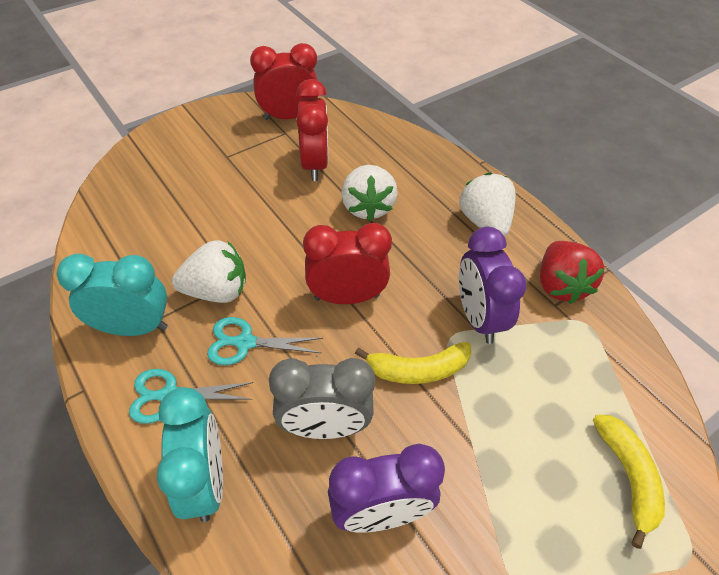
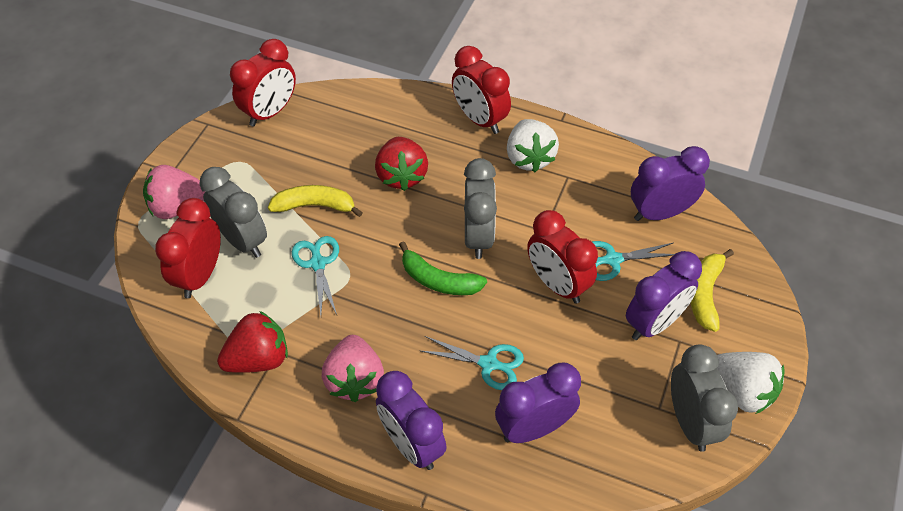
green banana: none = 0 -> [399,241,487,295] = 1
grey clock: [269,358,375,439] = 1 -> [199,167,267,258] [464,158,497,259] [671,344,738,452] = 3
pink strawberry: none = 0 -> [143,165,205,219] [322,335,384,402] = 2
purple clock: [328,444,445,533] [459,227,526,344] = 2 -> [376,371,447,470] [495,362,581,443] [626,251,702,340] [631,146,710,221] = 4
red clock: [250,43,318,120] [296,79,328,181] [303,223,392,304] = 3 -> [155,198,221,298] [230,39,296,127] [452,46,511,134] [527,210,598,304] = 4
red strawberry: [540,241,605,304] = 1 -> [217,311,288,373] [375,137,428,191] = 2
turquoise clock: [57,254,167,336] [157,387,223,522] = 2 -> none = 0
turquoise scissors: [129,369,254,424] [207,317,323,365] = 2 -> [292,236,339,315] [421,336,524,390] [592,241,674,281] = 3
white strawberry: [172,240,246,303] [341,165,398,221] [459,173,516,236] = 3 -> [507,119,559,172] [717,352,784,414] = 2

